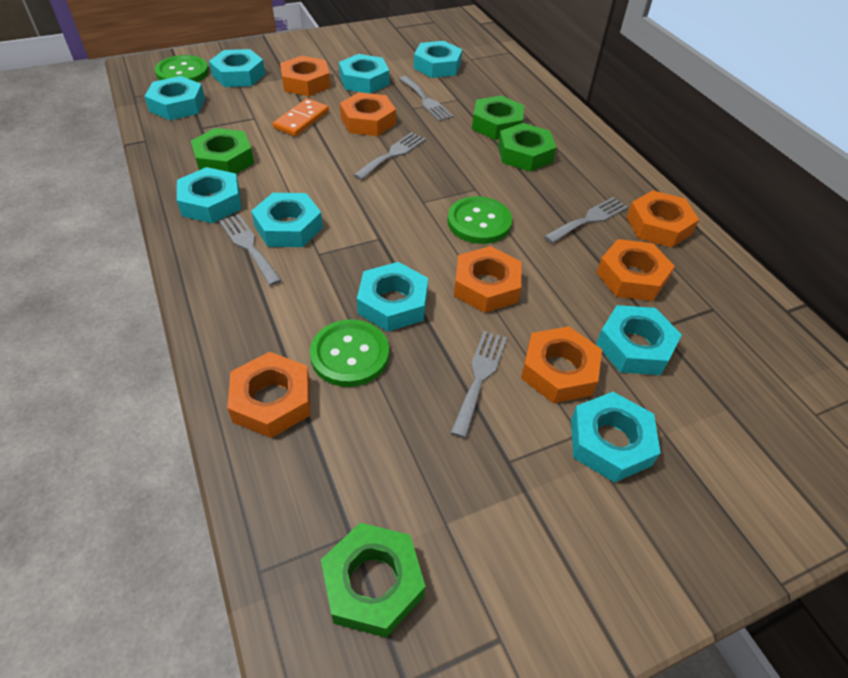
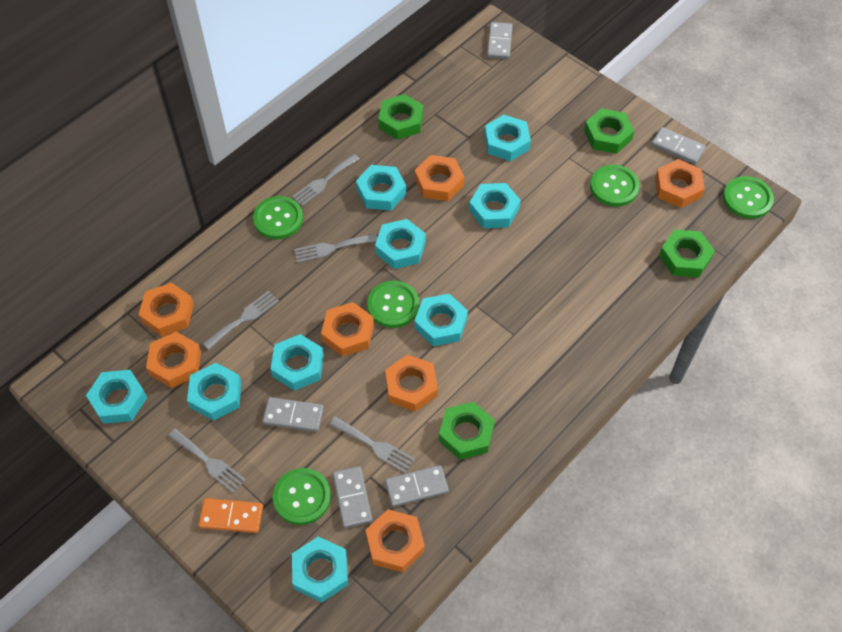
green button: [155,55,209,82] [310,319,389,387] [448,196,512,244] = 3 -> [253,196,303,240] [273,468,331,525] [367,281,419,328] [590,165,639,207] [723,176,774,219] = 5
grey domino: none = 0 -> [262,397,324,432] [332,466,372,528] [385,465,449,507] [487,22,513,59] [651,127,706,164] = 5

